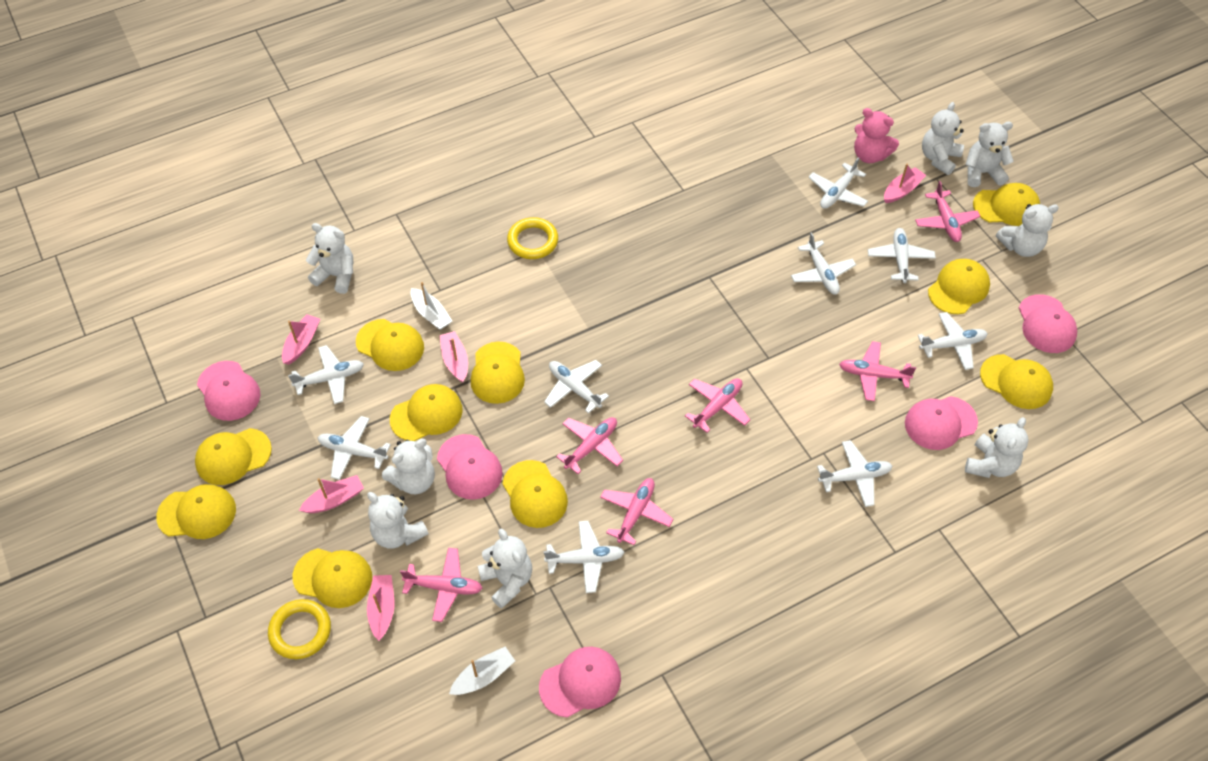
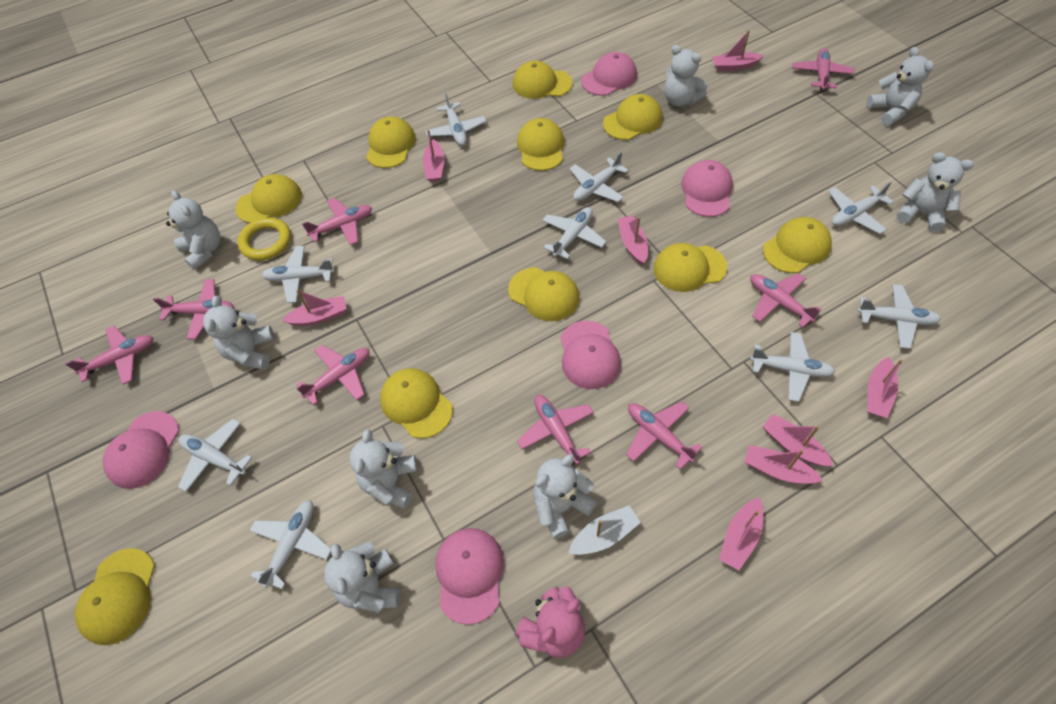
pink boat: [282,314,320,365] [299,475,364,513] [367,575,394,641] [439,331,468,383] [884,164,926,203] = 5 -> [281,289,347,326] [423,130,445,182] [618,215,648,265] [712,30,764,71] [719,497,763,570] [744,445,823,484] [763,414,833,466] [868,357,903,418] = 8
pink plane: [400,548,483,622] [556,417,623,474] [600,478,673,545] [685,378,750,433] [839,341,916,401] [915,181,980,242] = 6 -> [65,326,154,385] [153,279,234,339] [296,345,369,405] [302,198,372,245] [517,395,594,464] [626,401,702,469] [750,273,821,328] [792,48,855,90] = 8
white boat: [410,282,452,330] [449,647,515,695] = 2 -> [568,505,641,555] = 1
yellow ring: [268,599,331,659] [507,217,558,259] = 2 -> [238,218,291,261] = 1

